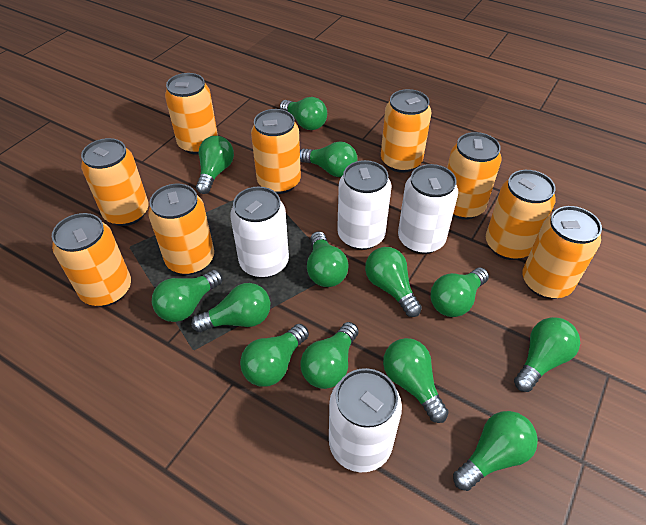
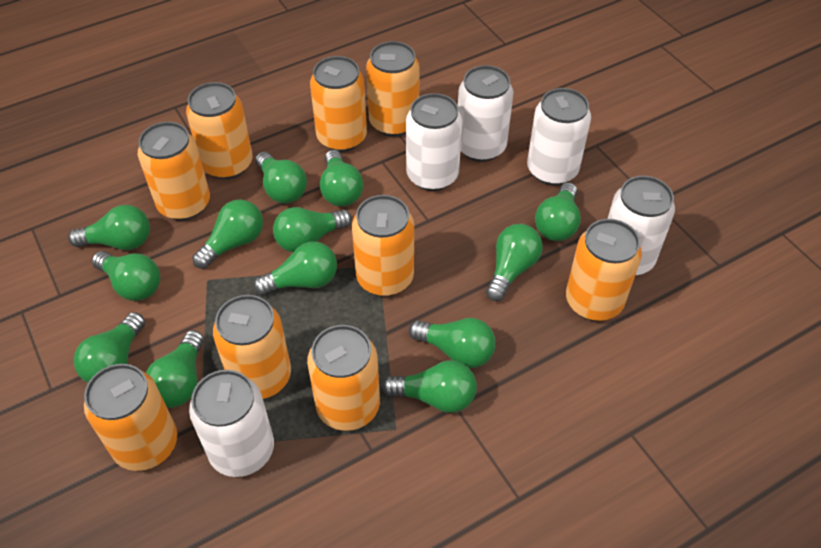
white can: [230,187,289,278] [329,368,402,472] [337,160,392,250] [398,164,458,254] = 4 -> [189,370,274,477] [406,93,462,191] [458,65,513,162] [527,88,591,185] [608,176,675,276] = 5

